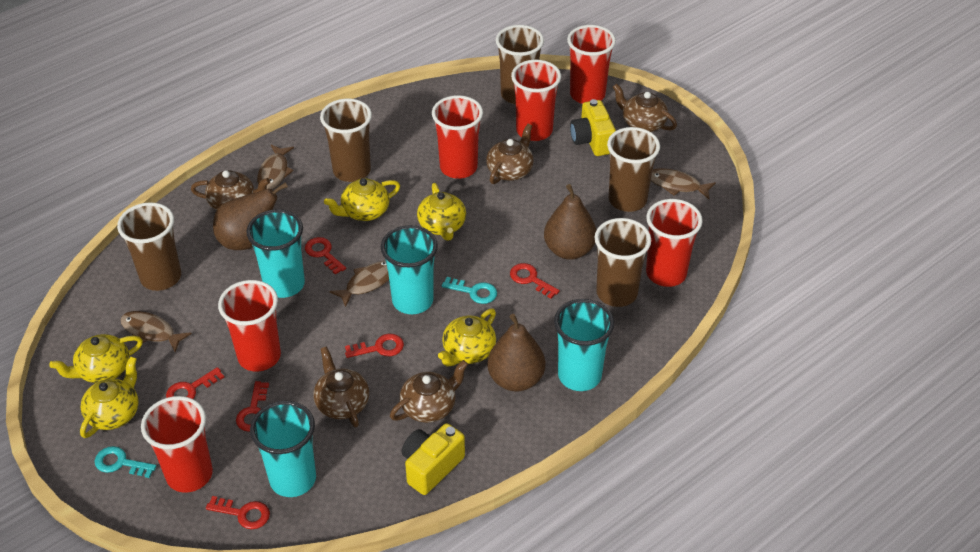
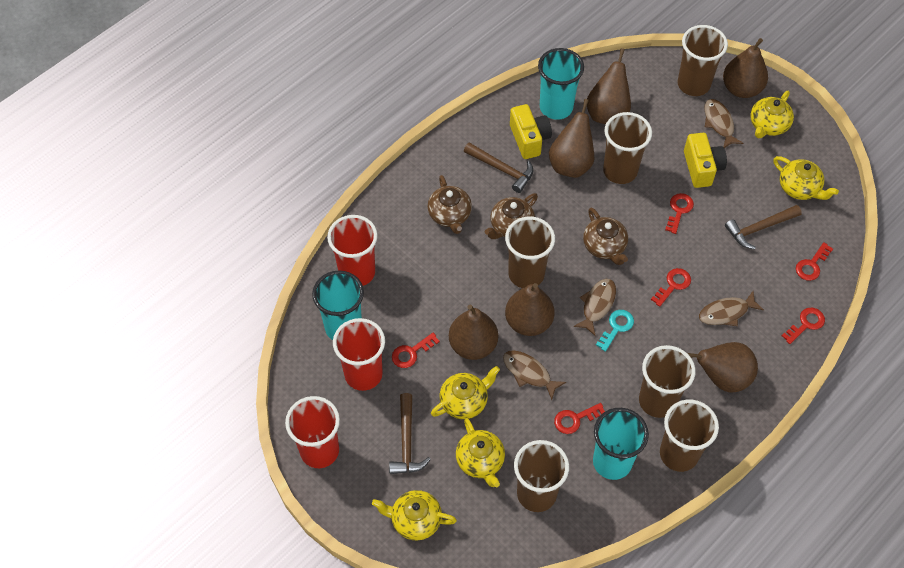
brown cup: [117,202,181,291] [320,99,372,182] [496,25,544,105] [595,218,651,307] [607,127,660,212] = 5 -> [505,216,555,288] [514,440,569,512] [603,112,652,184] [639,345,696,418] [660,400,719,472] [677,25,728,96] = 6
brown hammer: none = 0 -> [389,393,431,474] [464,142,534,193] [725,205,802,249] = 3
brown pear: [213,182,288,250] [487,314,545,391] [544,184,596,260] = 3 -> [449,305,498,360] [505,283,555,336] [549,99,594,178] [587,48,631,124] [687,342,758,393] [723,38,768,98] = 6
brown teapot: [191,170,270,210] [314,347,369,427] [390,360,468,423] [486,124,534,184] [613,83,677,132] = 5 -> [428,175,472,234] [485,193,538,239] [583,208,628,265] = 3
red cup: [141,396,213,493] [218,280,281,372] [432,95,483,179] [511,60,561,141] [567,25,616,104] [646,199,703,287] = 6 -> [285,396,340,468] [327,215,378,286] [333,318,385,391] = 3
turquoise cup: [246,209,305,298] [250,401,316,497] [381,225,438,314] [554,299,614,391] = 4 -> [312,270,364,340] [538,48,584,120] [593,408,649,480] = 3
turquoise key: [95,446,157,478] [442,277,497,304] = 2 -> [596,310,634,352] = 1

